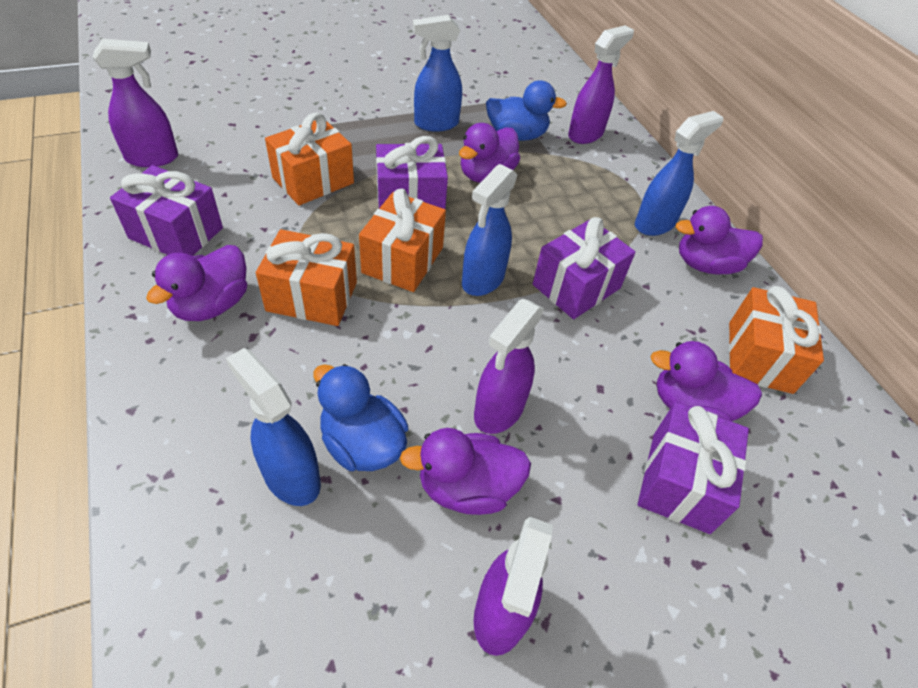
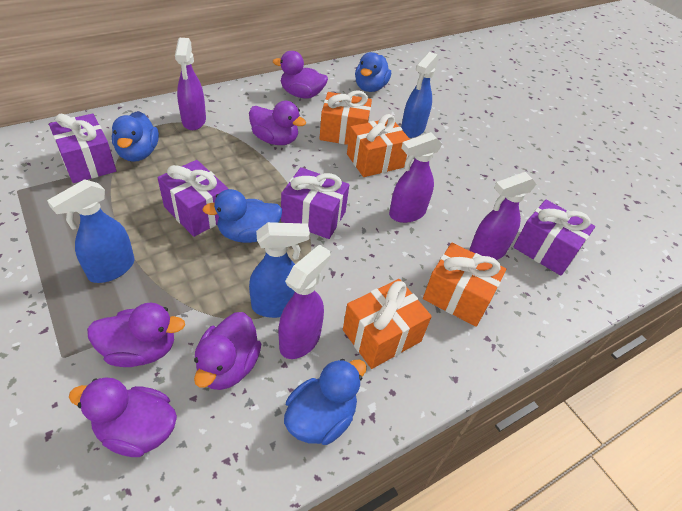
blue duck: [313,364,408,471] [486,80,567,141] = 2 -> [112,111,159,162] [202,189,282,243] [284,359,367,445] [355,52,391,92] = 4
blue spray bottle: [226,348,321,506] [413,15,462,132] [462,164,517,296] [635,111,724,236] = 4 -> [47,179,135,283] [249,222,310,318] [401,52,439,138] = 3

